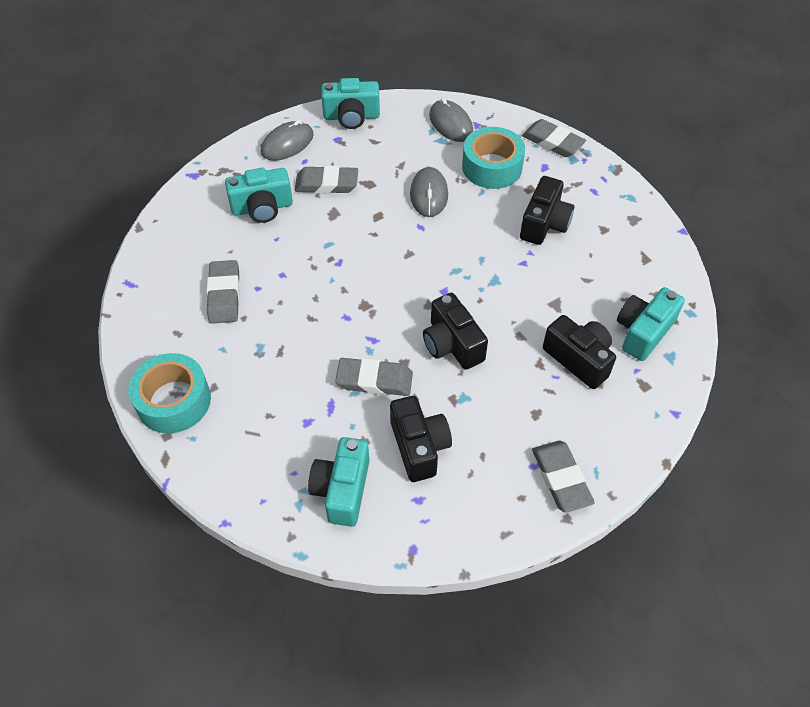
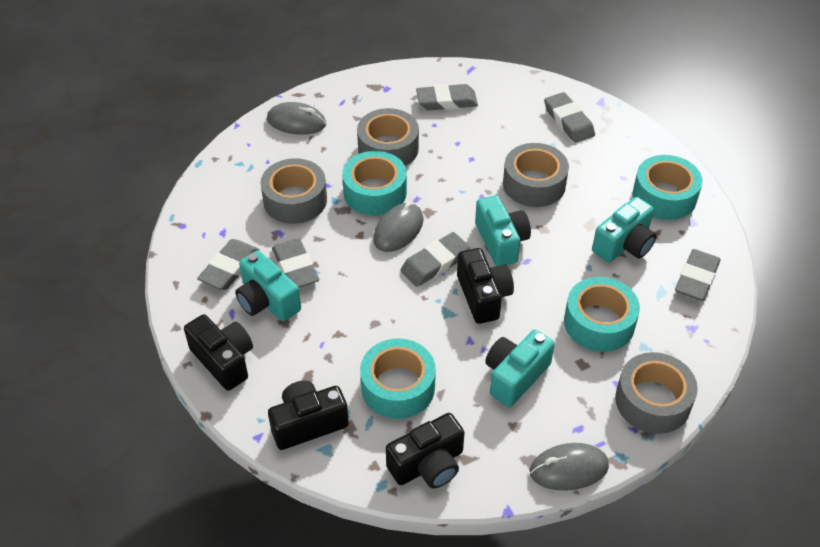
grey eraser: [207,260,240,324] [295,166,358,194] [335,358,413,396] [522,119,586,157] [532,441,595,513] = 5 -> [197,239,260,290] [272,238,319,288] [401,232,470,287] [416,84,478,110] [544,92,595,143] [675,249,720,301] = 6
grey tape: none = 0 -> [260,158,327,224] [357,108,419,166] [503,143,569,207] [615,352,698,434] = 4
turquoise tape: [128,353,211,433] [462,127,525,189] = 2 -> [342,151,407,216] [360,338,436,419] [564,277,640,352] [633,155,703,220] = 4

